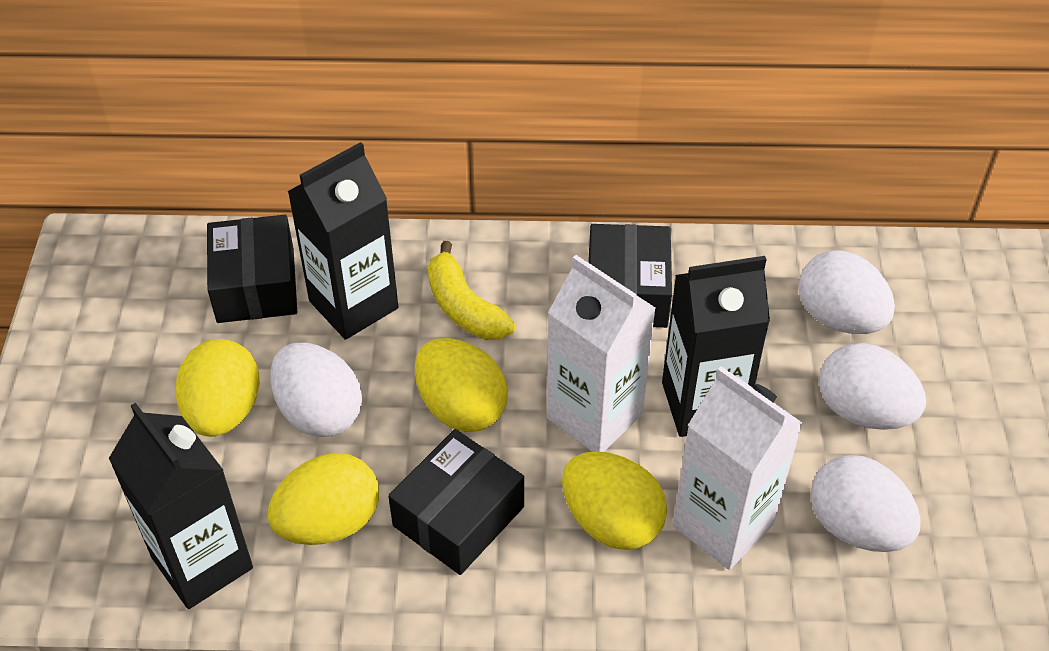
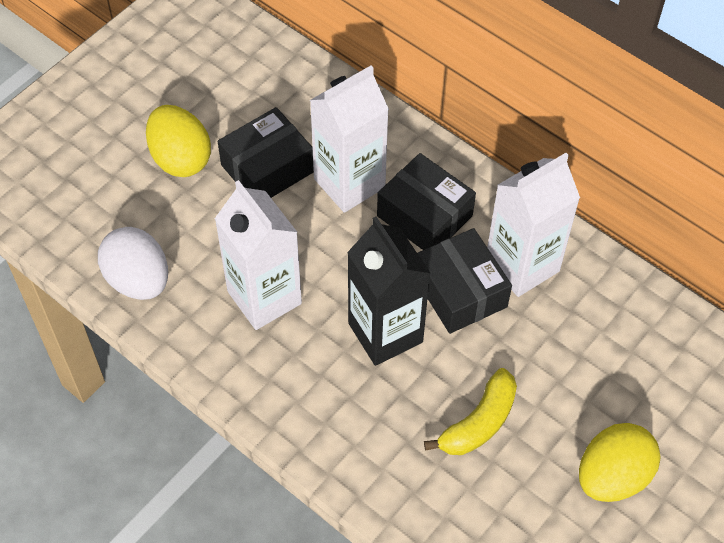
black carton: [109,403,253,609] [287,142,398,340] [662,256,770,437] = 3 -> [347,217,431,366] = 1
white carton: [547,255,656,452] [672,366,803,570] = 2 -> [215,180,302,330] [310,65,389,213] [487,153,580,297] = 3
white egg: [270,343,362,437] [799,250,895,334] [811,455,921,552] [819,343,926,430] = 4 -> [98,227,168,300] = 1
yellow egg: [175,339,260,437] [267,453,379,545] [415,338,508,432] [562,451,667,550] = 4 -> [146,105,211,177] [579,423,661,502] = 2

